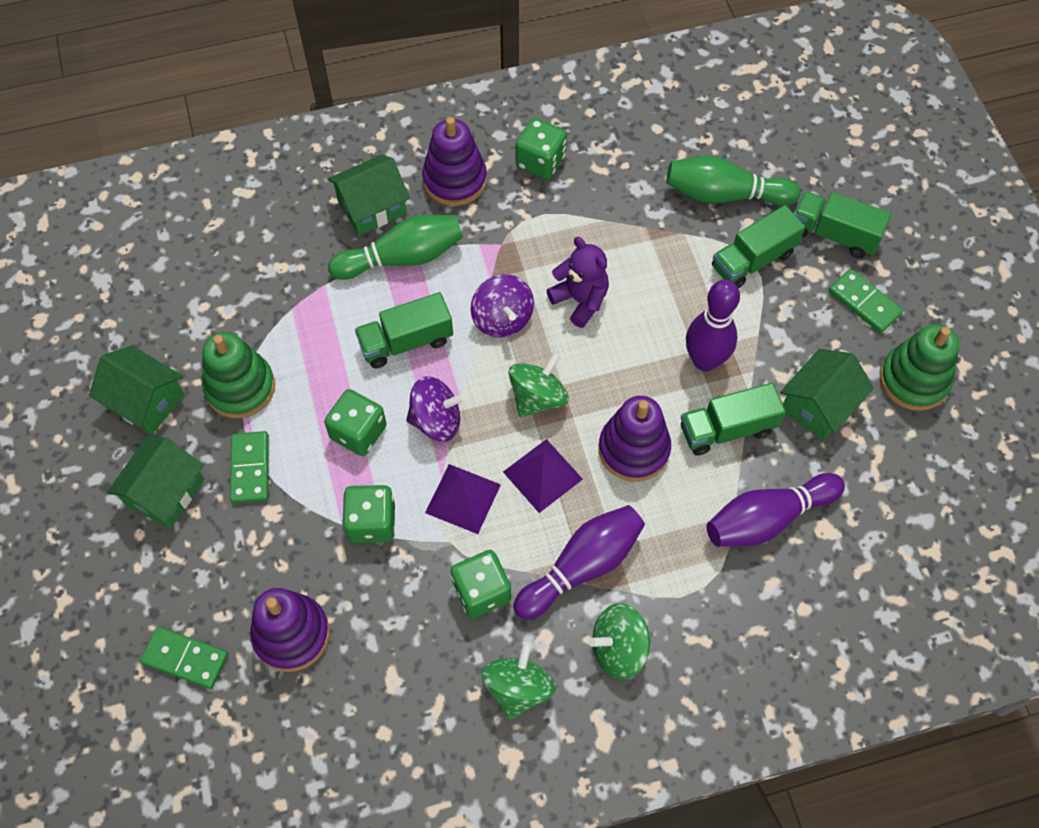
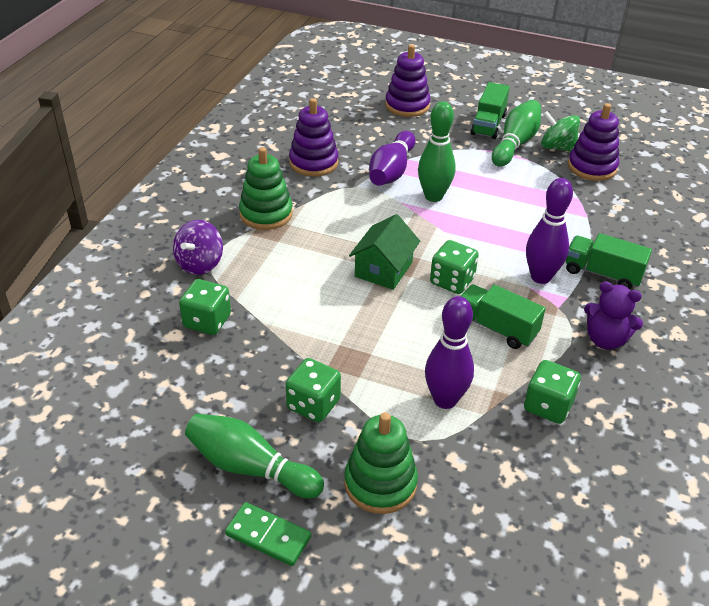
green bowling pin: [328,215,463,280] [666,156,800,206] = 2 -> [185,414,324,498] [418,101,456,202] [492,100,541,167] = 3
green domino: [140,627,228,689] [230,431,269,503] [829,269,903,333] = 3 -> [225,502,311,566] = 1
green house: [89,346,185,435] [107,436,204,529] [328,154,410,235] [780,349,874,441] = 4 -> [349,214,420,290] = 1
green spinning top: [481,642,556,720] [508,353,569,417] [589,603,651,679] = 3 -> [541,111,580,152] = 1
green truck: [355,292,453,368] [681,383,786,456] [712,205,805,289] [794,191,891,258] = 4 -> [461,284,546,349] [471,82,510,139] [566,233,652,289] = 3
purple pyramid: [425,464,501,534] [503,439,583,513] = 2 -> none = 0
purple spinning top: [406,376,466,442] [471,274,534,338] = 2 -> [173,220,223,275] = 1

